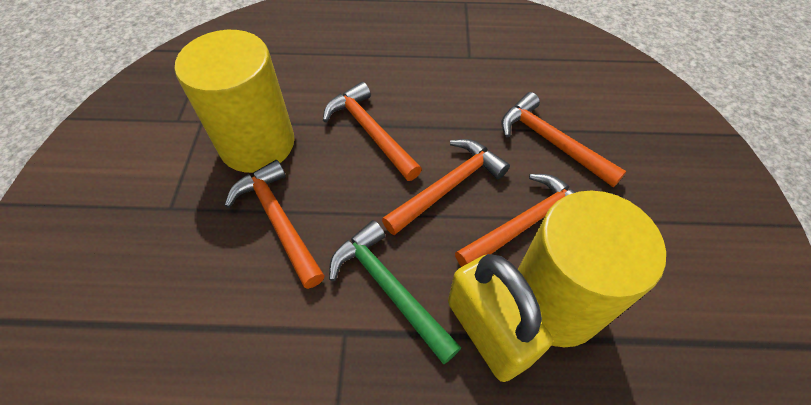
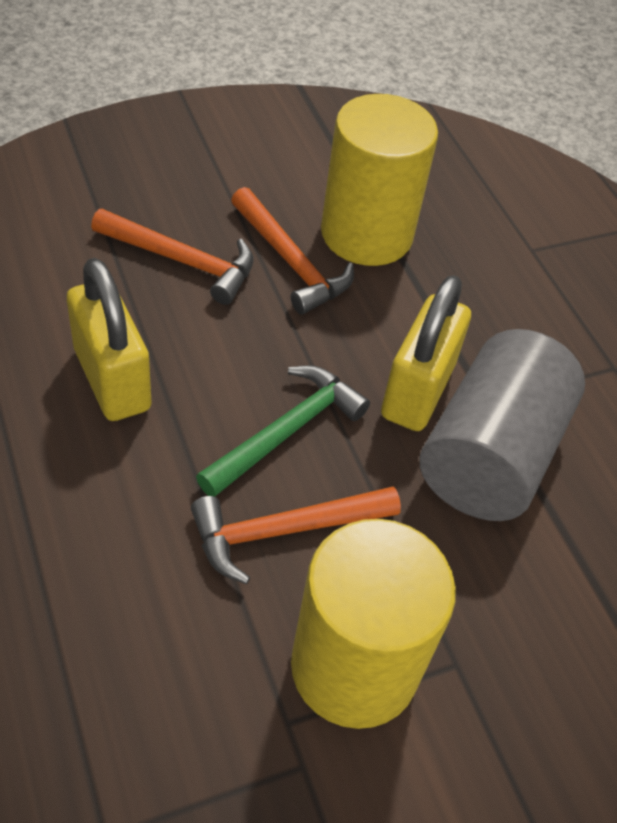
grey cylinder: none = 0 -> [420,329,585,521] = 1
orange hammer: [225,160,325,289] [323,82,422,181] [382,139,510,235] [455,174,576,267] [501,92,626,187] = 5 -> [91,209,254,305] [191,487,401,584] [231,187,354,315] = 3
yellow padlock: [448,254,553,382] = 1 -> [67,258,152,421] [381,275,471,431] = 2

